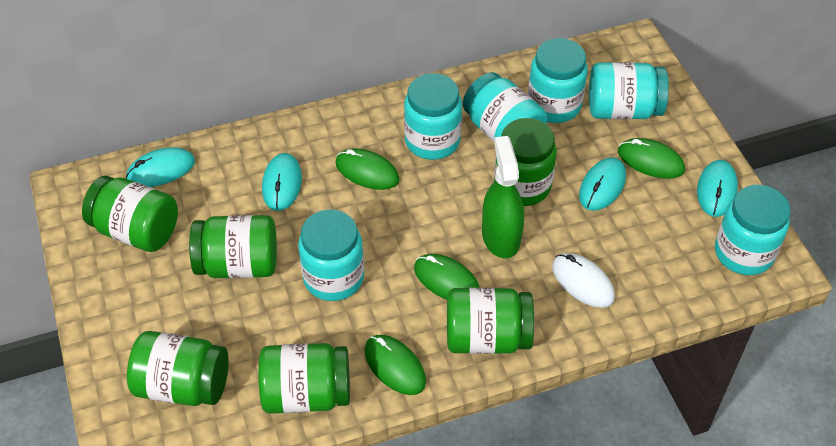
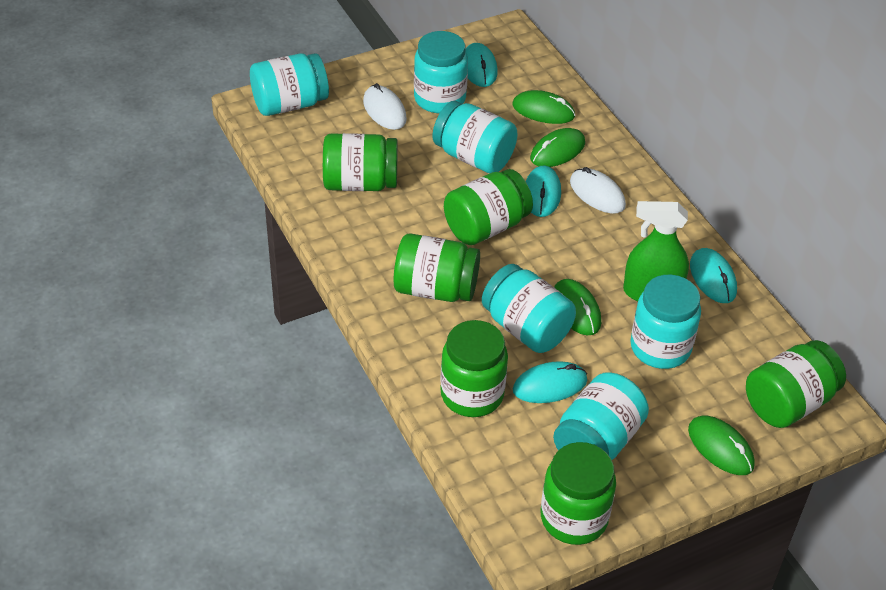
white mouse: [552,253,615,308] = 1 -> [363,83,407,130] [570,167,626,214] = 2

